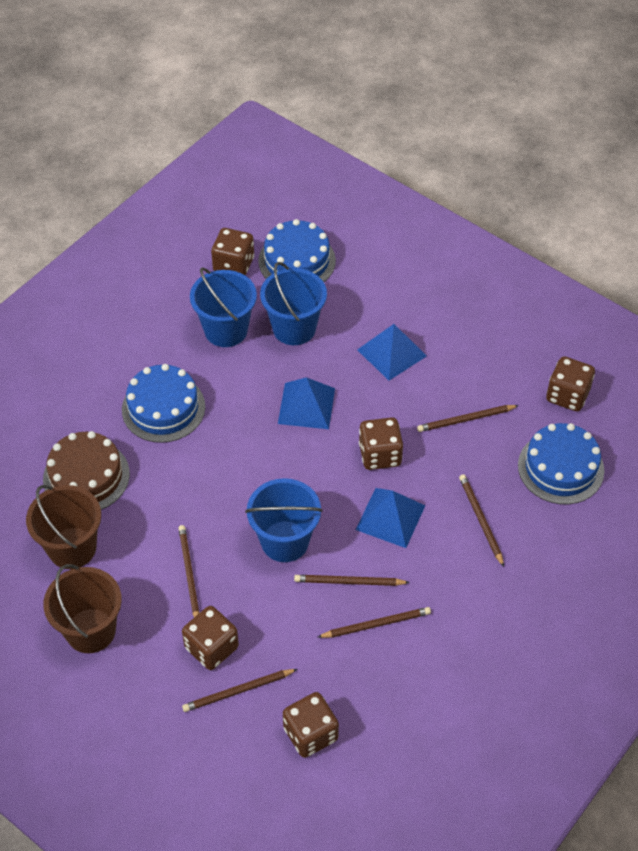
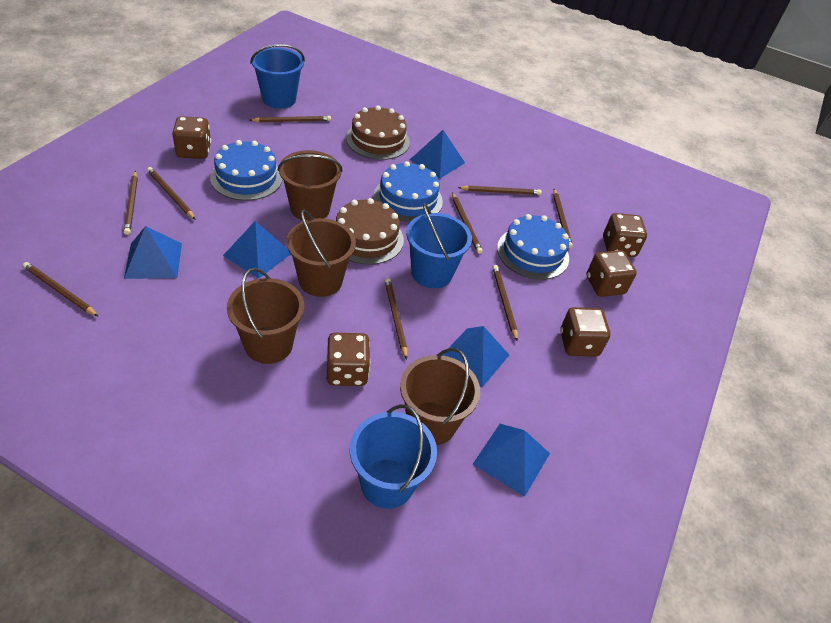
blue pyramid: [278,377,335,429] [356,488,425,548] [357,324,427,381] = 3 -> [124,226,182,279] [223,221,290,279] [410,130,465,179] [442,326,509,387] [473,424,550,497] = 5
brown bucket: [26,485,101,569] [43,564,122,653] = 2 -> [227,268,304,364] [278,150,343,221] [286,209,356,297] [400,348,480,445] = 4
brown cake: [43,431,130,510] = 1 -> [336,198,404,265] [346,105,410,160] = 2
brown pencil: [178,525,200,617] [182,669,297,712] [294,575,410,586] [318,607,431,638] [417,405,519,432] [459,474,504,567] = 6 -> [23,262,99,317] [124,171,138,235] [147,167,196,220] [250,116,331,122] [385,278,407,360] [452,192,483,254] [458,186,542,195] [493,265,518,342] [553,189,573,248] = 9

